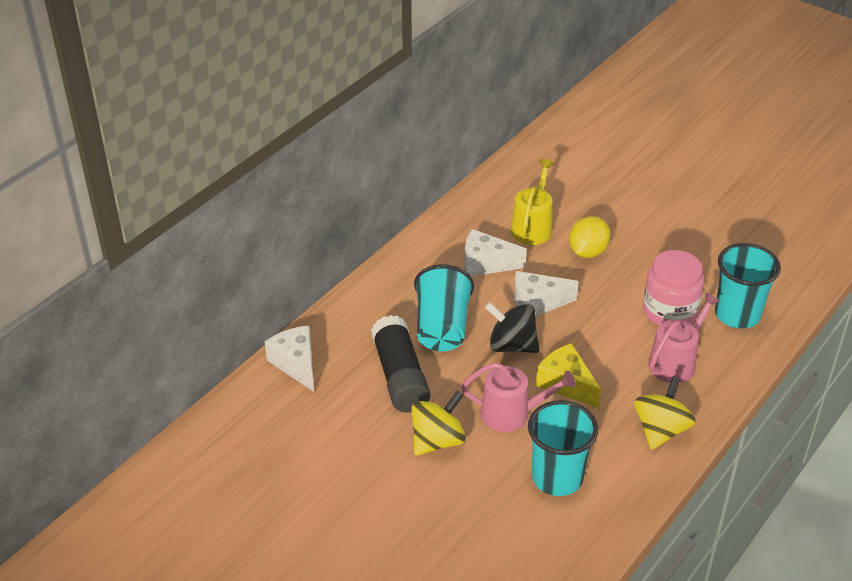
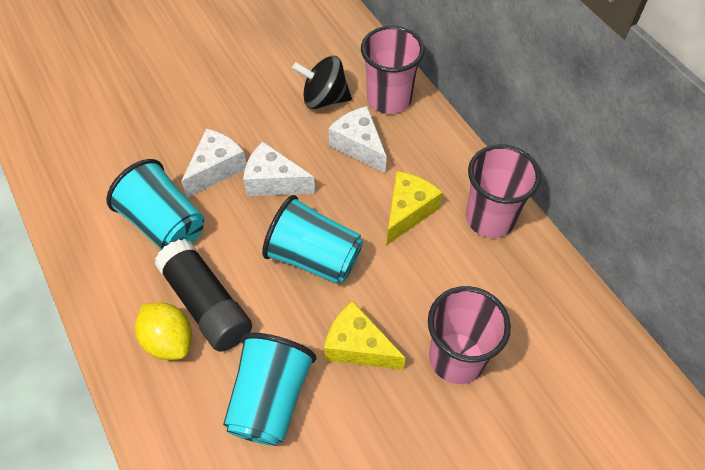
pink cup: none = 0 -> [361,26,425,114] [428,286,511,384] [466,144,541,238] = 3
pink jar: [643,250,704,325] = 1 -> none = 0
pink watering can: [461,362,576,432] [648,292,720,383] = 2 -> none = 0
yellow cheese: [536,343,601,408] = 1 -> [324,301,406,370] [387,171,443,245] = 2
yellow spinning top: [411,390,466,456] [634,376,696,450] = 2 -> none = 0
yellow watering can: [511,159,554,245] = 1 -> none = 0

